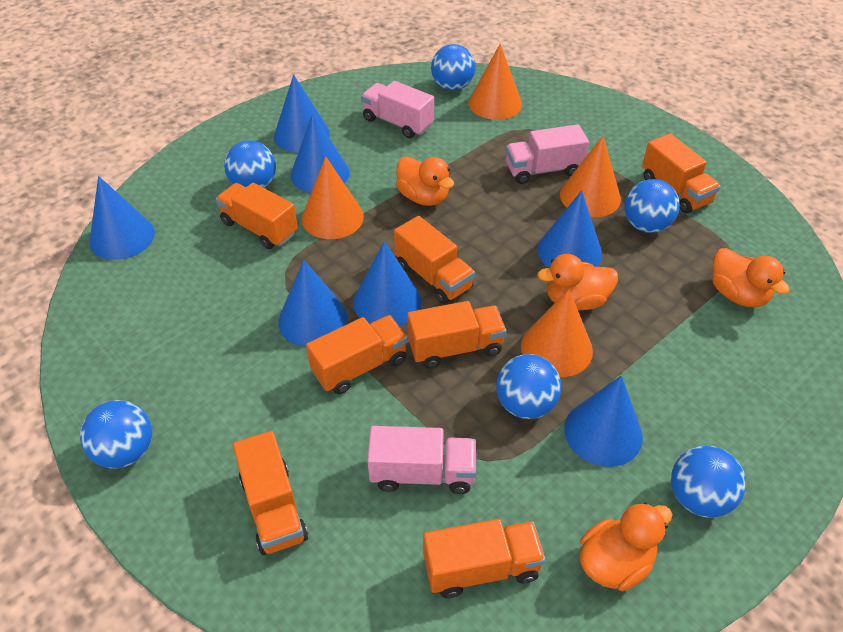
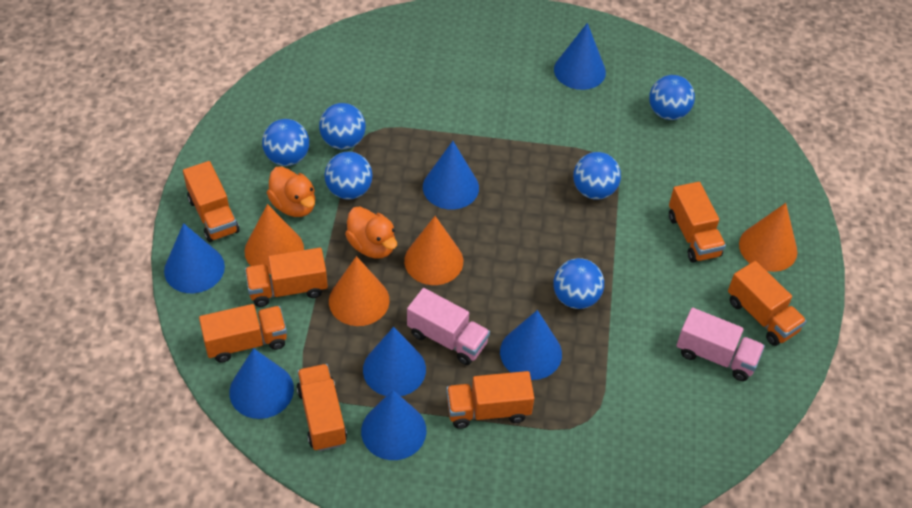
orange duck: [396,156,454,206] [537,254,618,310] [579,503,672,591] [712,248,790,307] = 4 -> [267,166,315,217] [345,206,397,259] = 2
pink truck: [361,81,434,138] [367,426,476,494] [506,124,589,184] = 3 -> [407,288,490,365] [676,308,765,381] = 2

